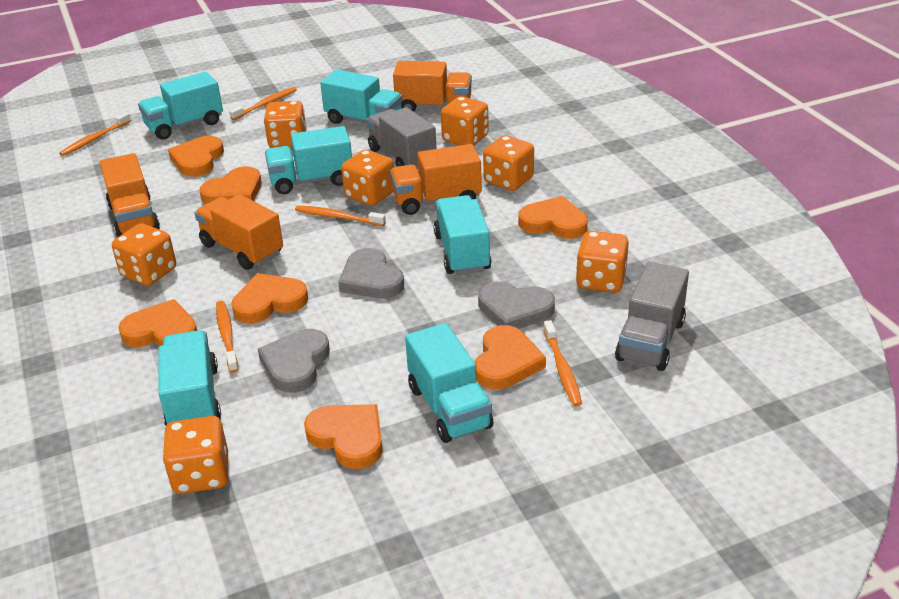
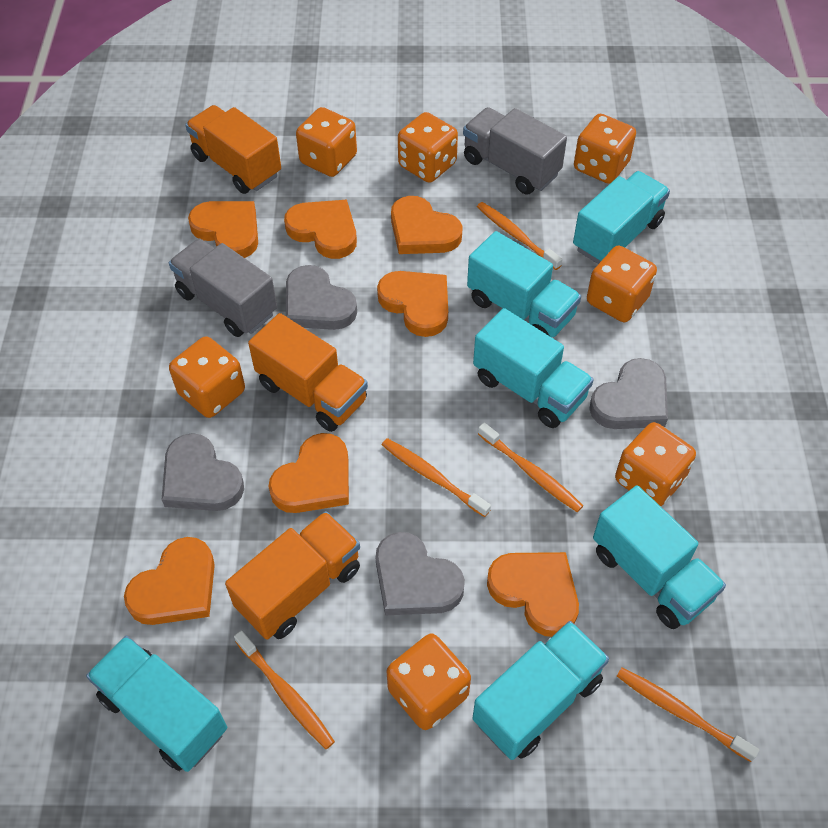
grey heart: [258,329,330,393] [338,248,404,299] [478,281,555,329] = 3 -> [162,433,244,511] [286,265,357,330] [376,532,465,615] [589,358,668,429] = 4
orange truck: [100,153,160,237] [195,194,283,270] [390,144,482,215] [393,61,472,112] = 4 -> [185,105,281,194] [225,511,360,640] [248,313,368,432] = 3

